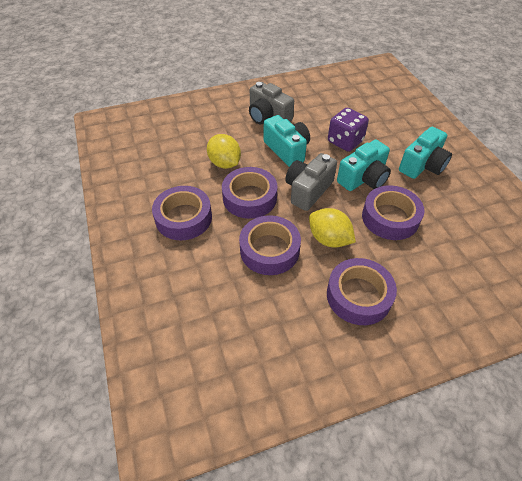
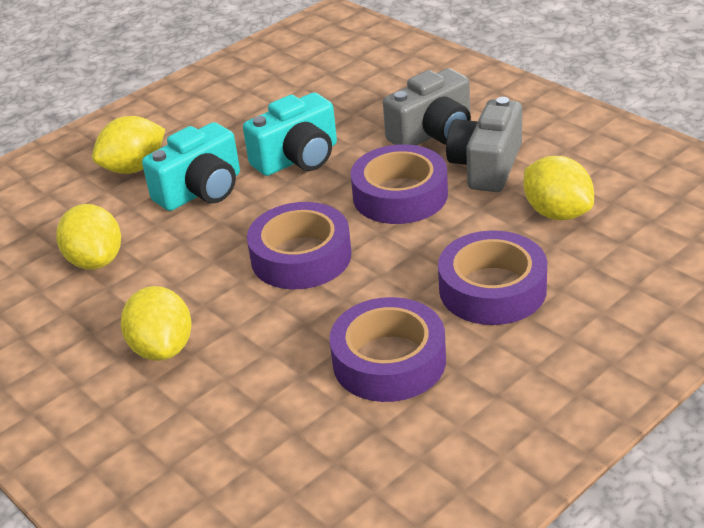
purple dice: [328,108,369,152] = 1 -> none = 0
purple tape: [152,186,212,240] [222,167,277,219] [239,215,301,275] [327,258,397,325] [362,185,425,240] = 5 -> [247,202,352,289] [329,297,446,402] [350,144,448,224] [438,230,547,325] = 4
turquoise camera: [264,115,310,167] [337,140,391,191] [399,127,452,179] = 3 -> [142,122,240,211] [243,92,337,176] = 2
yellow lemon: [207,134,241,169] [309,208,356,248] = 2 -> [56,204,121,270] [92,116,165,174] [121,286,192,361] [524,156,594,220] = 4

